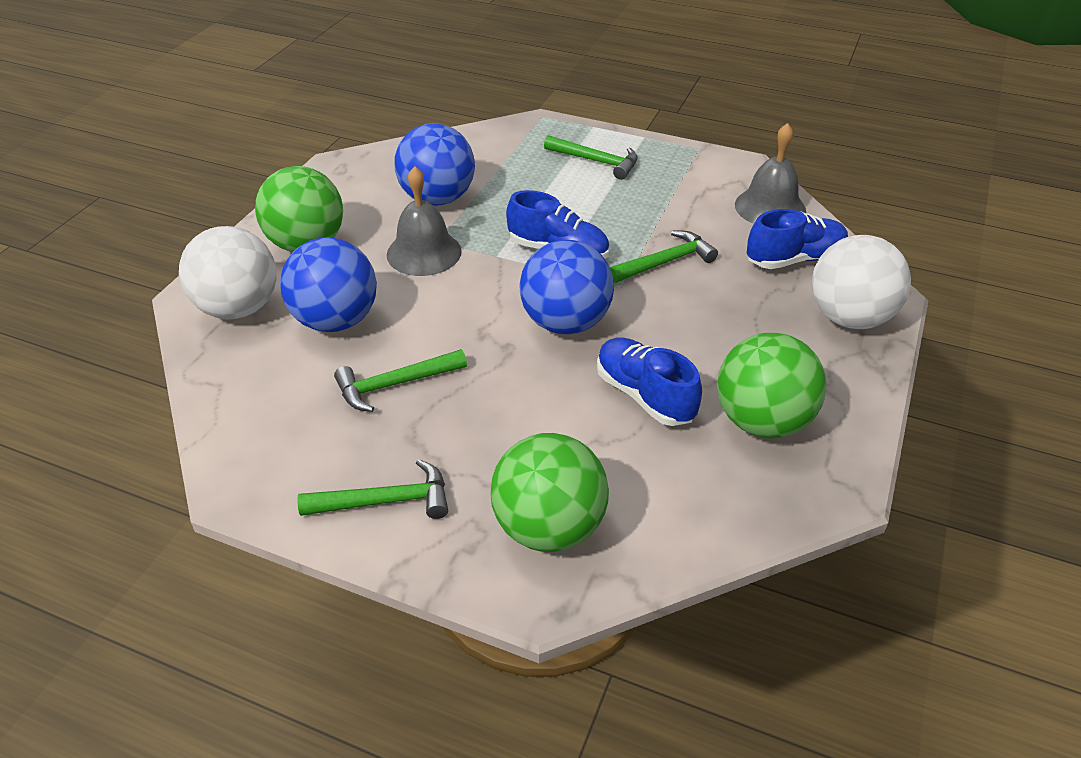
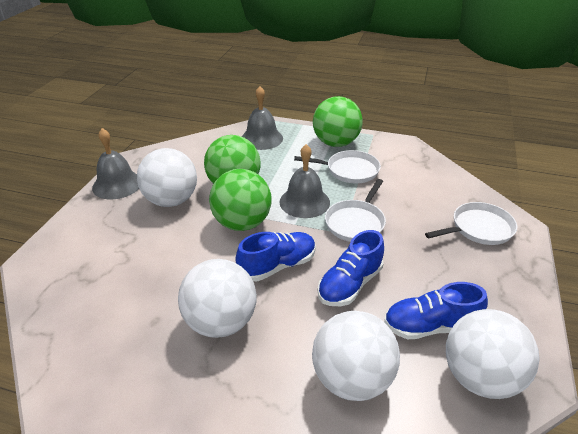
blue ball: [280,238,377,332] [395,123,475,206] [519,240,614,335] = 3 -> none = 0
green hammer: [297,459,448,519] [334,349,467,412] [544,135,638,180] [610,231,718,283] = 4 -> none = 0
grey bell: [387,166,462,276] [735,123,806,224] = 2 -> [92,128,139,199] [242,86,283,150] [279,144,330,218] = 3
white ball: [179,226,276,319] [812,235,911,329] = 2 -> [137,148,197,207] [178,259,257,338] [312,311,400,401] [446,309,540,399] = 4
white pan: none = 0 -> [294,150,381,183] [325,179,386,242] [425,202,517,245] = 3

